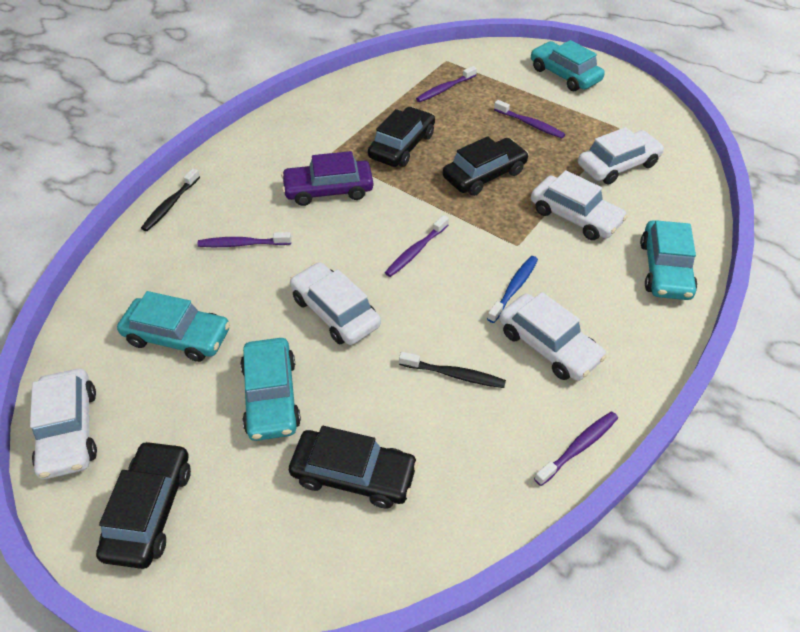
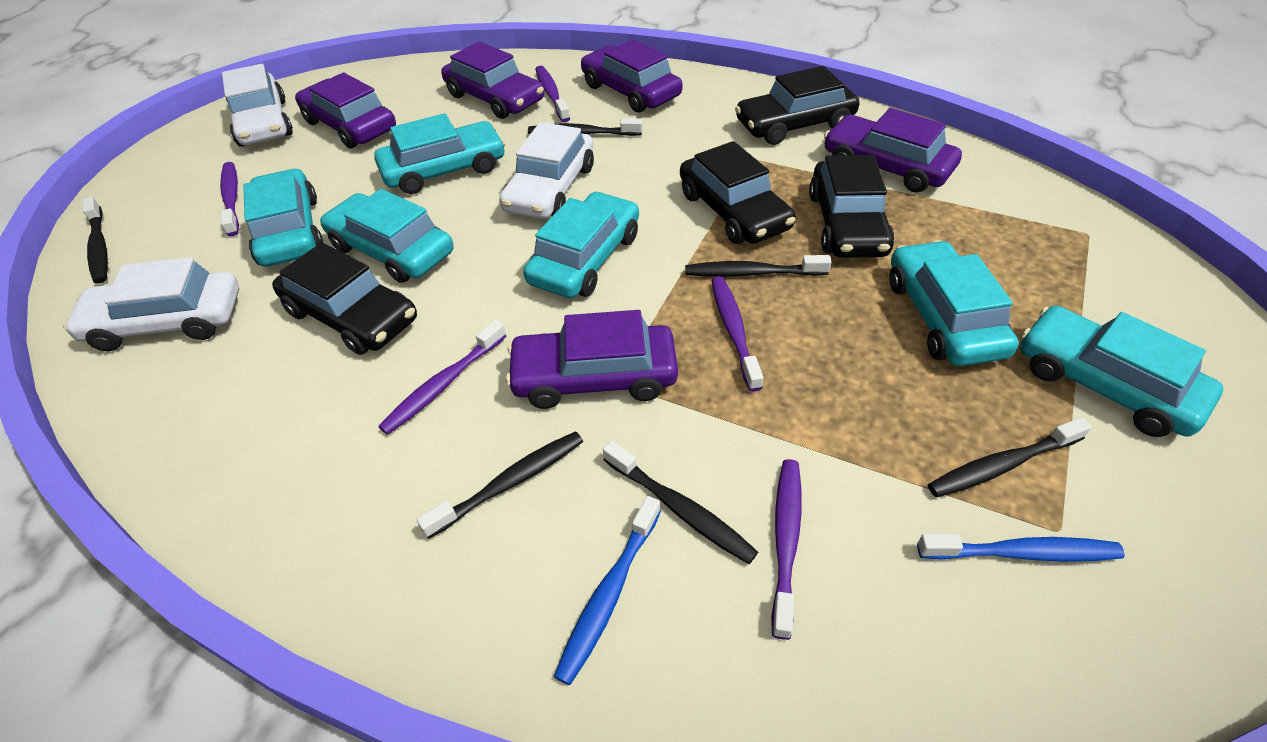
black toothbrush: [141,168,200,231] [399,352,506,388] = 2 -> [82,197,108,283] [417,431,583,539] [528,118,643,136] [603,441,758,564] [685,255,831,277] [928,417,1092,497] = 6
blue toothbrush: [487,256,538,323] = 1 -> [554,496,661,685] [917,534,1125,562] = 2
purple car: [281,151,373,206] = 1 -> [295,72,396,149] [441,41,544,119] [506,310,678,409] [581,39,683,113] [824,108,962,193] = 5
turquoise car: [117,291,230,362] [240,338,301,441] [531,40,605,91] [640,220,697,300] = 4 -> [243,169,323,267] [320,189,454,283] [374,113,505,194] [523,192,639,298] [889,240,1019,366] [1020,306,1223,437] = 6
white car: [30,369,97,479] [290,262,381,345] [499,292,606,381] [531,170,627,240] [578,127,664,185] = 5 -> [63,257,239,351] [222,64,293,147] [499,122,594,219] = 3

